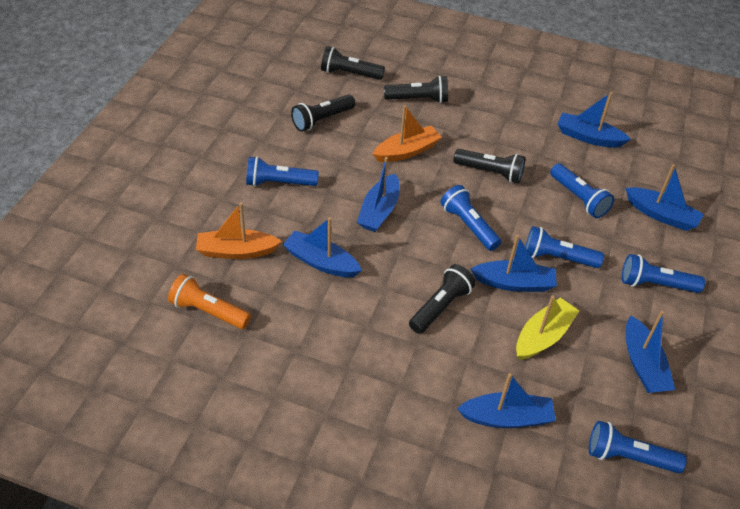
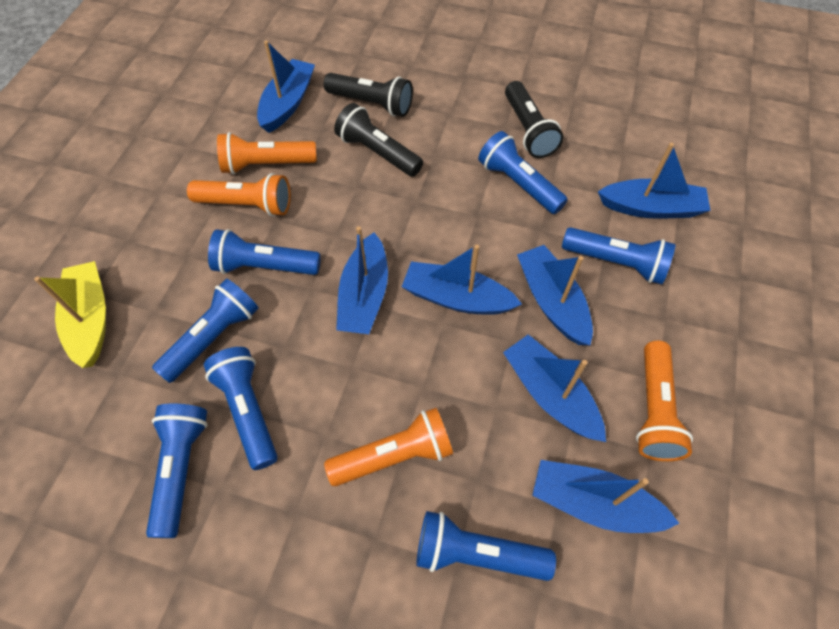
black flashlight: [291,95,356,132] [321,46,385,80] [384,76,448,103] [409,264,476,334] [454,149,525,183] = 5 -> [324,73,413,117] [334,103,423,177] [505,81,564,158] = 3
blue flashlight: [246,156,319,187] [440,185,501,251] [525,226,604,268] [550,163,614,218] [589,421,687,473] [622,254,705,293] = 6 -> [146,403,208,538] [152,279,259,383] [204,347,278,470] [208,229,321,275] [416,511,556,581] [478,131,568,214] [562,227,676,284] = 7
orange boat: [196,203,282,259] [373,105,442,162] = 2 -> none = 0
orange flashlight: [168,274,251,329] = 1 -> [187,173,291,216] [217,132,317,174] [324,408,453,486] [636,341,693,461] = 4

